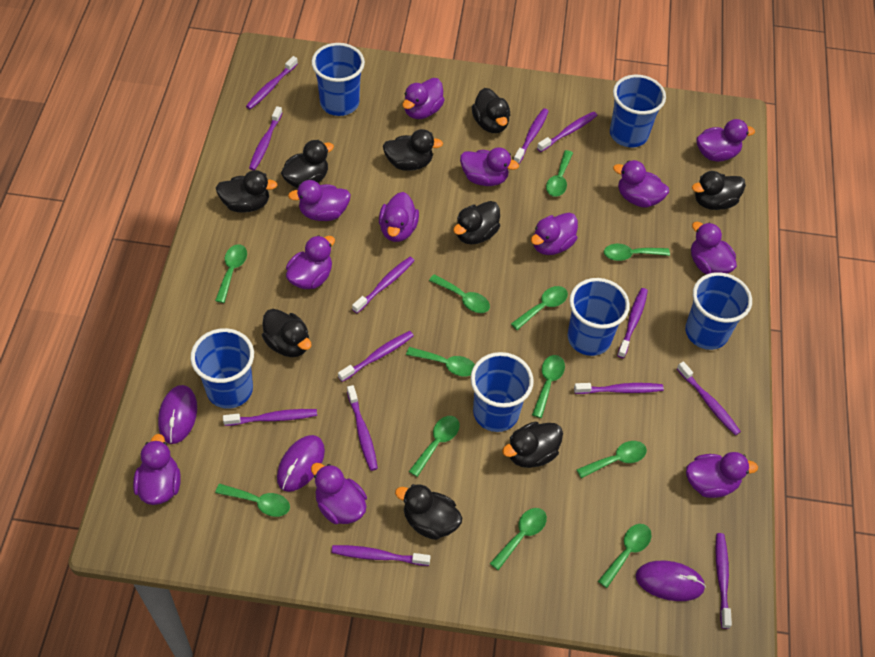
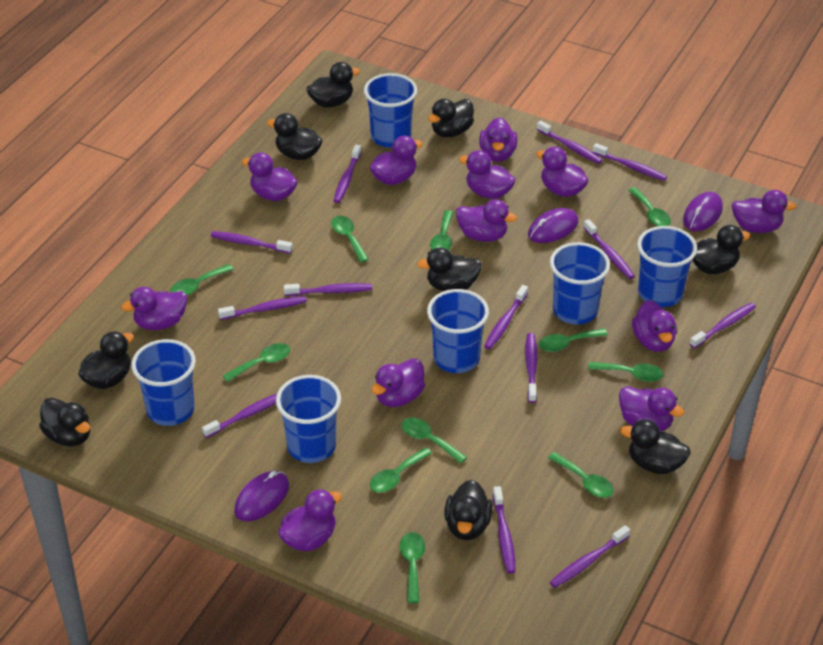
green spoon: [215,244,247,303] [215,484,290,517] [406,347,475,377] [409,416,460,477] [429,274,490,313] [490,508,547,570] [511,286,568,330] [532,355,565,418] [546,150,573,197] [576,441,647,478] [598,524,651,588] [604,244,670,261] = 12 -> [170,264,234,295] [223,343,290,382] [331,216,369,262] [370,447,432,493] [400,532,425,603] [401,418,467,463] [430,210,454,250] [539,328,608,352] [548,452,614,498] [588,362,663,382] [628,187,671,226] = 11

